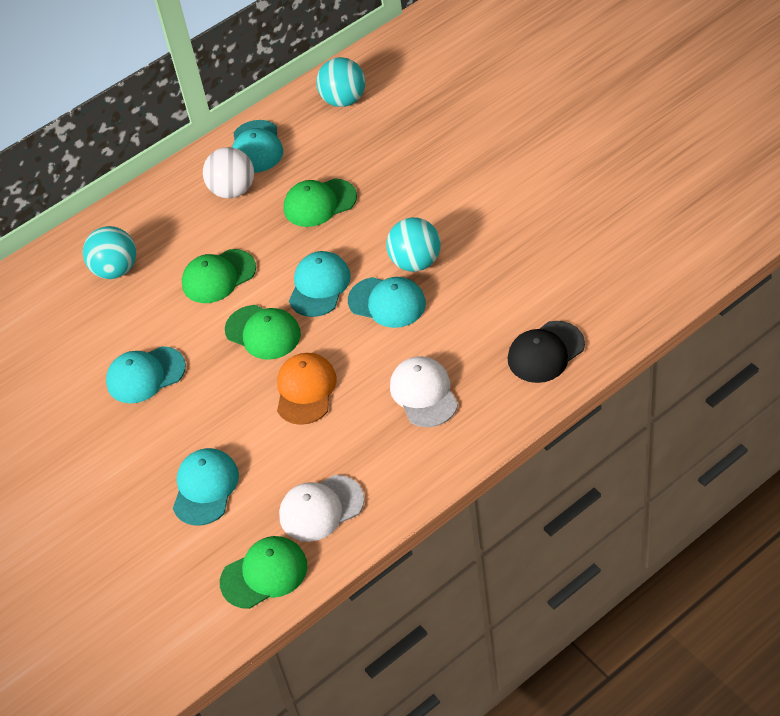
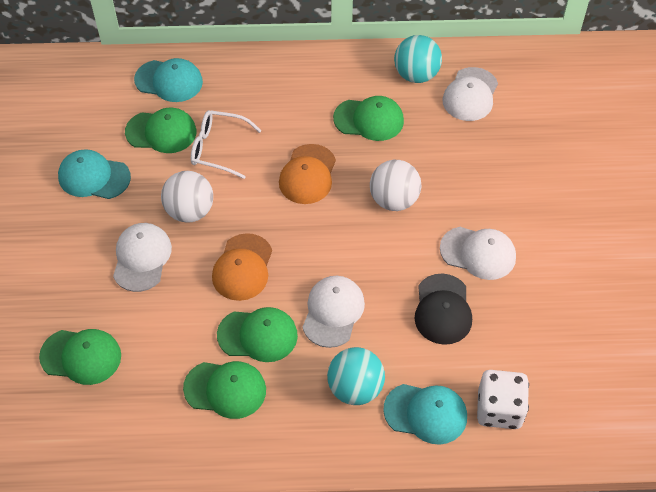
green cap: [182,249,256,303] [220,536,308,609] [225,305,301,360] [284,178,357,227] = 4 -> [39,329,121,385] [125,108,196,153] [183,361,266,419] [217,307,298,362] [333,96,404,141] = 5
orange cap: [277,353,337,425] = 1 -> [212,233,272,301] [279,144,336,204] = 2
turquoise ball: [83,226,136,279] [316,57,365,107] [386,217,441,272] = 3 -> [327,347,385,405] [394,35,442,83] = 2
turquoise cap: [106,346,186,403] [173,448,239,526] [232,120,283,173] [289,251,351,317] [348,277,426,328] = 5 -> [58,149,131,199] [134,58,203,102] [383,384,467,445] = 3
white ball: [203,147,254,198] = 1 -> [161,171,213,223] [370,160,421,211] = 2
white cap: [279,475,364,542] [390,356,458,427] = 2 -> [113,223,172,292] [302,276,365,348] [440,227,516,280] [442,67,498,121] = 4
white dice: none = 0 -> [477,370,529,429] = 1
white glasses: none = 0 -> [191,110,262,179] = 1

